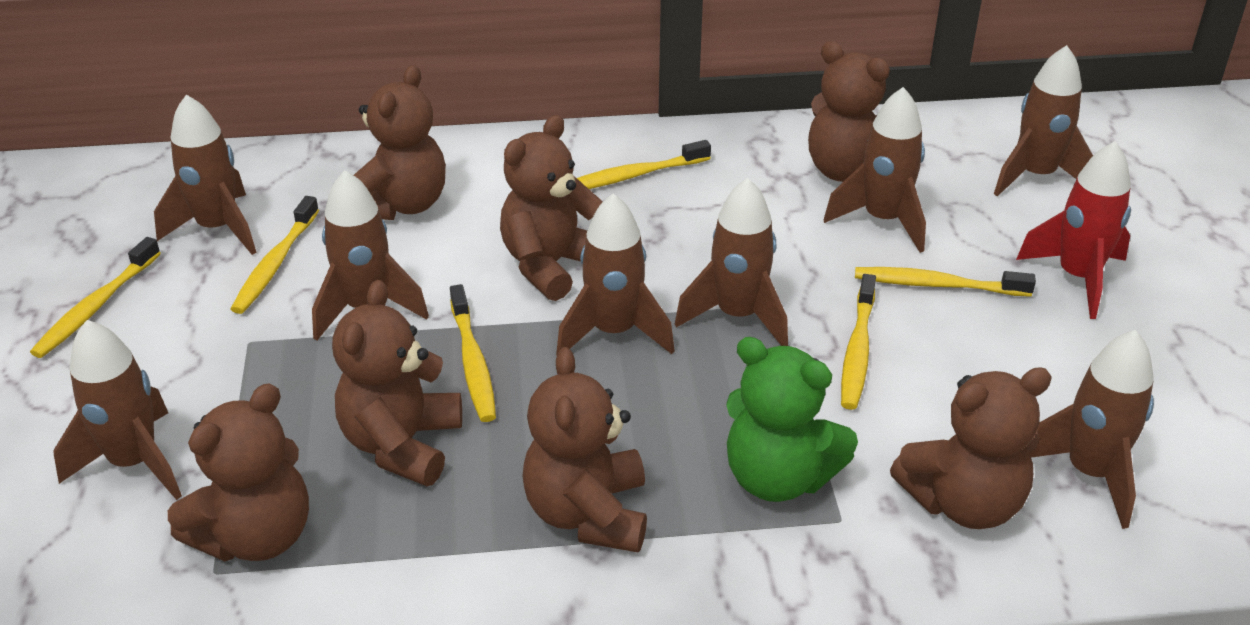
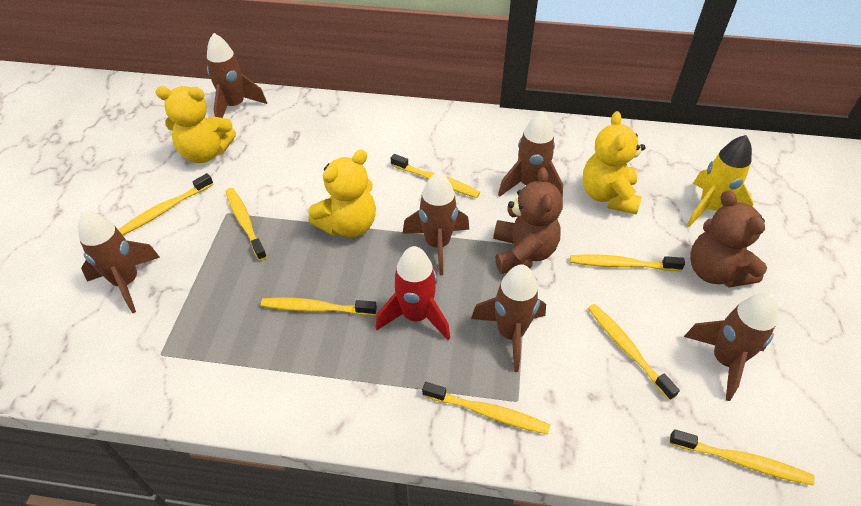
brown rocket: [53,320,182,500] [154,95,257,255] [312,170,429,341] [556,193,675,355] [675,178,788,346] [824,87,926,253] [994,45,1093,196] [1029,330,1154,529] = 8 -> [78,211,160,313] [207,33,267,118] [403,172,469,275] [471,264,546,372] [498,111,563,198] [684,293,778,401] = 6
brown teddy bear: [168,384,309,561] [332,280,462,486] [354,65,446,220] [500,115,603,301] [522,347,647,552] [808,41,890,182] [890,367,1052,529] = 7 -> [493,167,563,274] [690,191,767,287] = 2
green teddy bear: [726,337,858,502] = 1 -> none = 0
yellow rocket: none = 0 -> [686,135,753,227] = 1
yellow teddy bear: none = 0 -> [156,86,236,163] [308,150,376,237] [583,111,646,215] = 3
yellow toothbrush: [30,237,161,358] [231,196,319,314] [450,284,496,422] [577,140,711,189] [841,274,876,410] [855,267,1036,297] = 6 -> [118,173,213,235] [226,188,267,261] [261,298,377,315] [391,154,480,198] [422,382,550,434] [570,254,685,271] [588,304,680,400] [669,429,815,485] = 8

